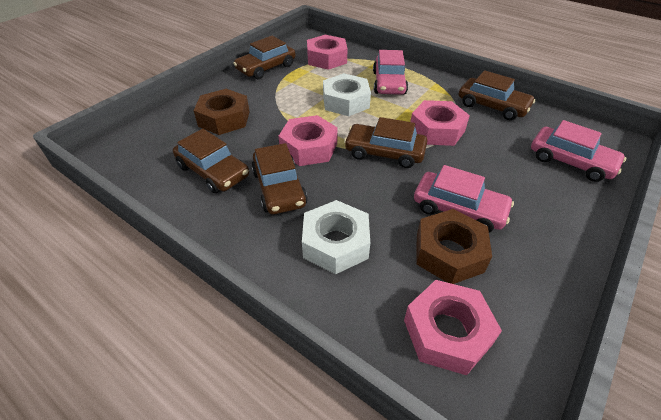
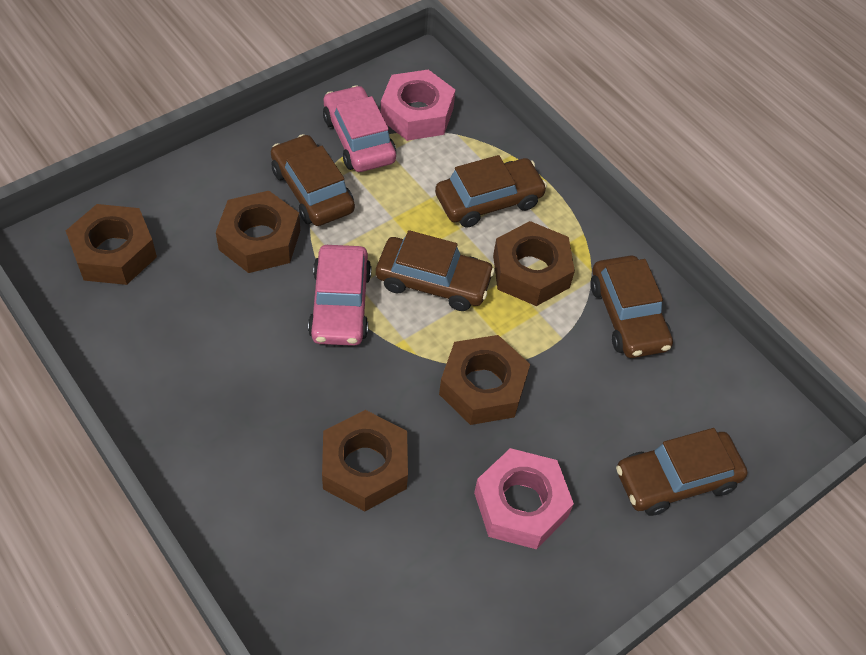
brown nut: [194,89,250,135] [416,209,492,284] = 2 -> [66,204,157,285] [216,191,300,273] [322,410,408,511] [439,335,530,425] [493,221,575,306] = 5
pink car: [373,50,408,95] [414,165,514,233] [531,120,626,182] = 3 -> [308,245,371,346] [323,85,396,172] = 2
pink nut: [278,115,338,166] [307,35,348,70] [404,280,502,375] [410,100,470,146] = 4 -> [381,70,455,141] [474,448,574,549] = 2
white nut: [302,200,370,274] [323,73,371,116] = 2 -> none = 0

